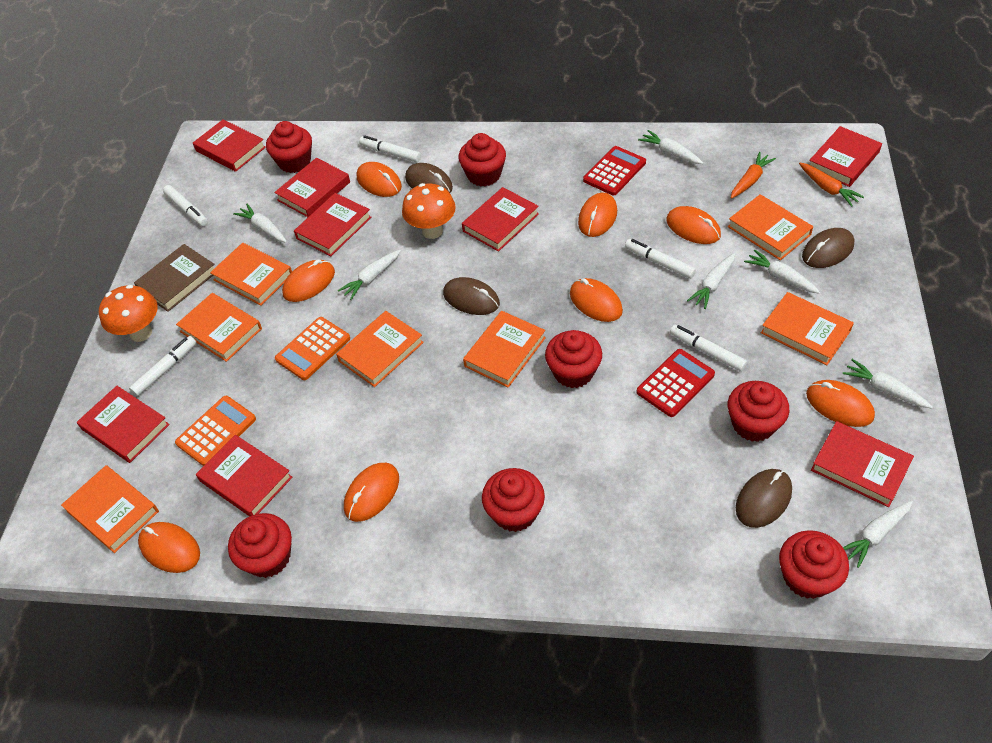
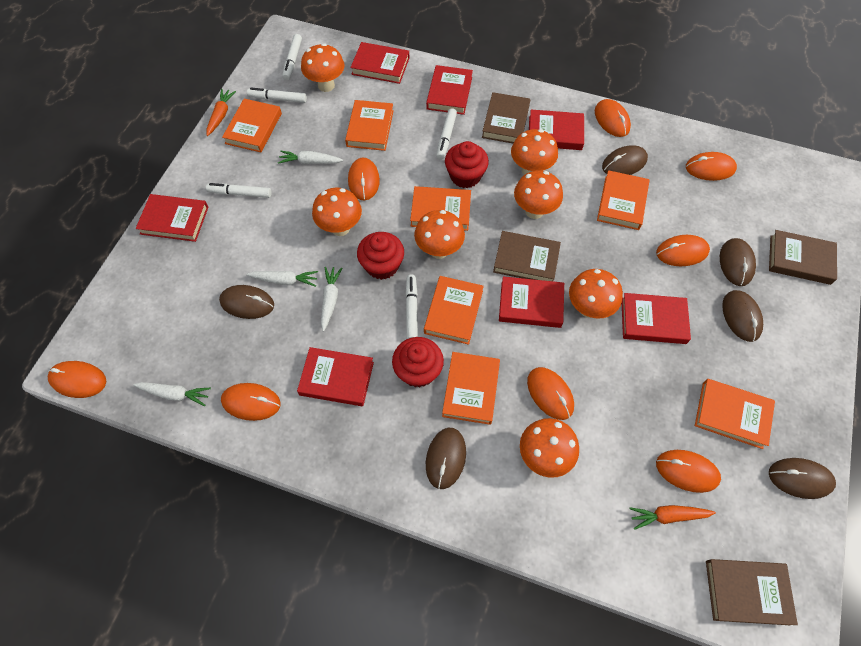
brown book: [134,244,214,312] = 1 -> [482,92,530,143] [493,231,561,281] [706,559,798,625] [769,230,837,285] = 4
brown mouse: [405,163,453,193] [443,277,500,315] [736,469,792,528] [802,228,855,268] = 4 -> [219,285,274,319] [426,428,466,489] [602,145,648,175] [720,238,756,286] [722,290,763,342] [769,458,836,499] = 6
orange calculator: [175,396,256,466] [275,317,350,380] = 2 -> none = 0
orange mushroom: [99,285,158,342] [402,183,456,239] = 2 -> [301,43,345,92] [312,188,362,236] [414,210,465,259] [511,129,558,175] [514,170,563,219] [520,418,579,478] [569,269,623,319] = 7
red book: [77,386,170,463] [193,119,266,172] [196,435,293,517] [274,158,350,217] [294,193,372,256] [462,187,539,252] [809,126,882,187] [811,421,914,507] = 8 -> [136,194,209,242] [297,347,374,406] [350,42,409,84] [426,65,473,115] [499,277,564,328] [529,110,584,150] [622,293,691,344] = 7
red calculator: [583,146,646,196] [636,349,715,417] = 2 -> none = 0
red cupcake: [228,513,292,578] [266,121,312,173] [458,133,506,187] [482,468,545,532] [545,330,602,388] [728,381,789,442] [779,530,849,599] = 7 -> [357,232,404,280] [392,337,444,387] [445,141,489,188] = 3
white carrot: [233,204,287,242] [338,250,401,300] [638,130,703,164] [687,253,735,309] [744,250,821,294] [843,359,933,408] [843,501,913,568] = 7 -> [133,382,211,406] [246,271,318,287] [278,150,343,164] [321,267,342,332] = 4

